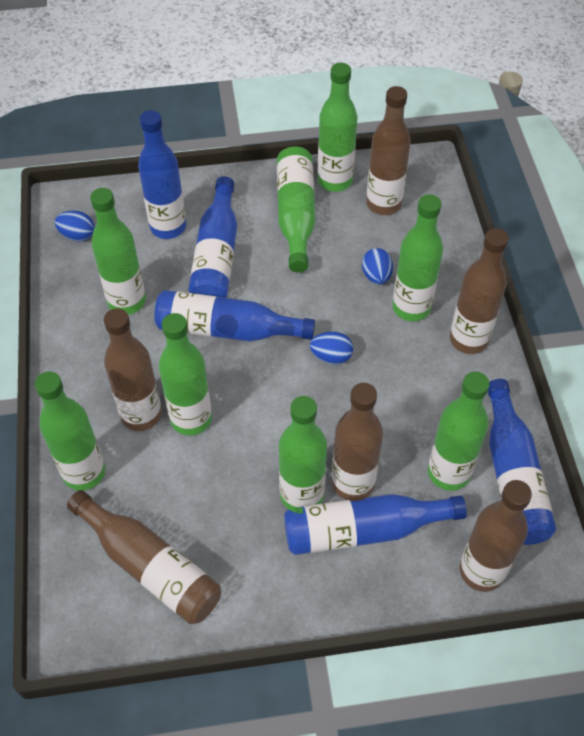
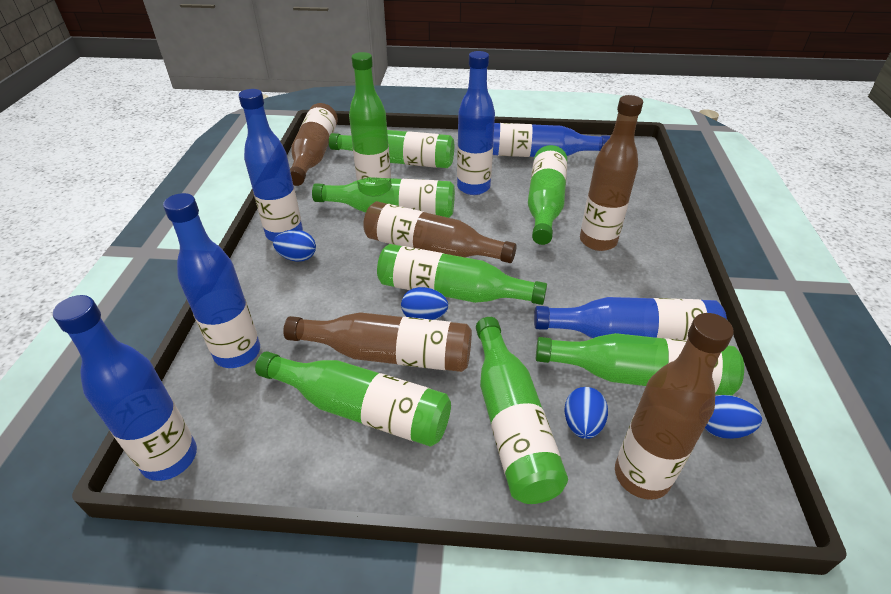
blue bottle: [138,110,186,239] [154,290,315,341] [189,176,237,298] [284,494,467,555] [488,379,556,545] = 5 -> [53,295,197,481] [163,193,260,368] [239,89,303,241] [457,51,495,195] [493,123,611,157] [534,297,727,340] = 6
blue egg: [55,211,95,242] [310,332,353,364] [362,248,393,285] = 3 -> [273,230,316,262] [401,287,448,320] [564,387,608,439] [705,395,762,439] = 4
brown bottle: [67,490,221,624] [104,308,162,431] [331,383,383,500] [366,86,411,215] [450,228,509,354] [459,480,532,592] = 6 -> [283,312,472,372] [290,103,338,186] [363,201,517,263] [580,95,643,251] [615,313,734,500] = 5

